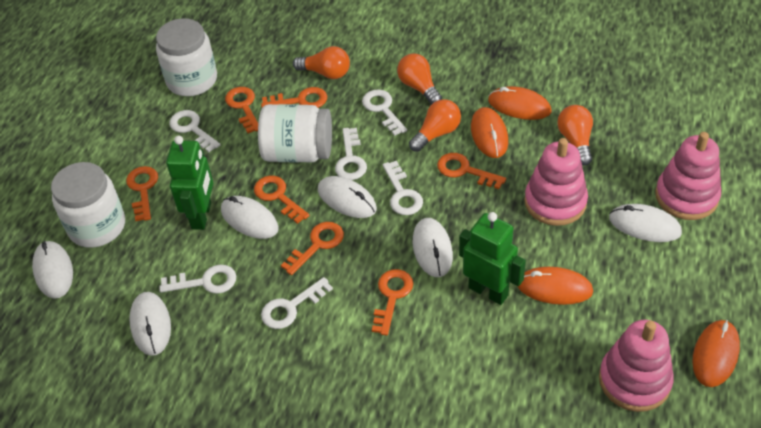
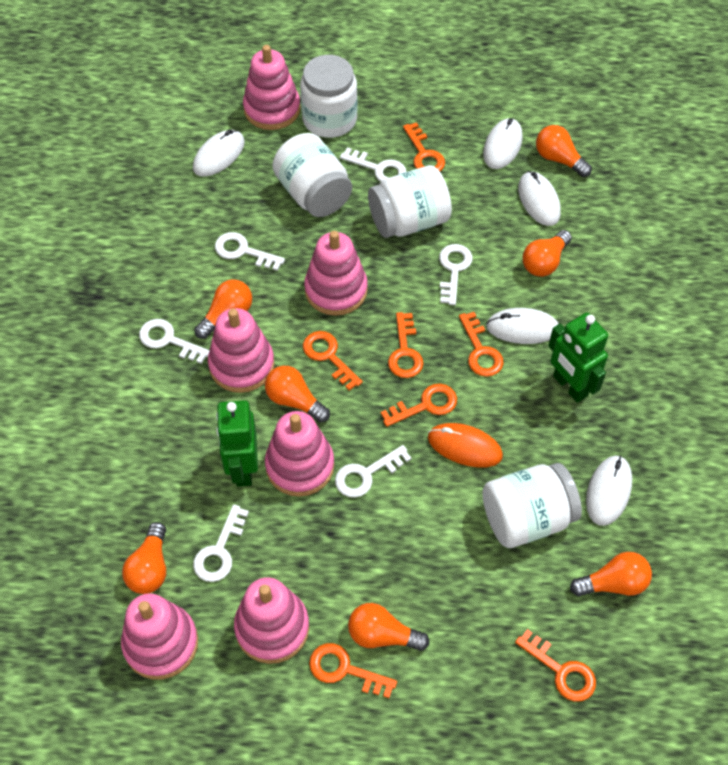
orange light bulb: [293,46,350,79] [397,53,442,105] [409,99,461,152] [557,105,593,166] = 4 -> [122,522,166,594] [194,279,252,339] [265,366,330,423] [348,603,429,651] [523,230,572,277] [536,125,592,177] [570,552,652,596] = 7
orange mouse: [471,107,508,158] [488,86,551,120] [518,267,593,305] [692,320,740,387] = 4 -> [428,423,503,467] = 1
pink stacking toy: [524,138,588,226] [599,320,674,412] [655,132,721,220] = 3 -> [121,593,198,680] [208,308,275,393] [234,577,309,664] [243,45,301,130] [265,411,334,497] [304,231,368,316] = 6
white jar: [51,162,125,248] [156,18,217,96] [258,104,332,163] = 3 -> [272,133,352,217] [300,55,358,138] [368,165,452,238] [482,463,582,548] = 4
white mouse: [32,241,73,299] [129,292,171,356] [221,196,279,239] [318,176,377,218] [413,218,453,277] [609,204,682,242] = 6 -> [193,130,245,176] [483,118,523,169] [486,308,558,344] [518,171,561,226] [586,456,632,526] = 5

